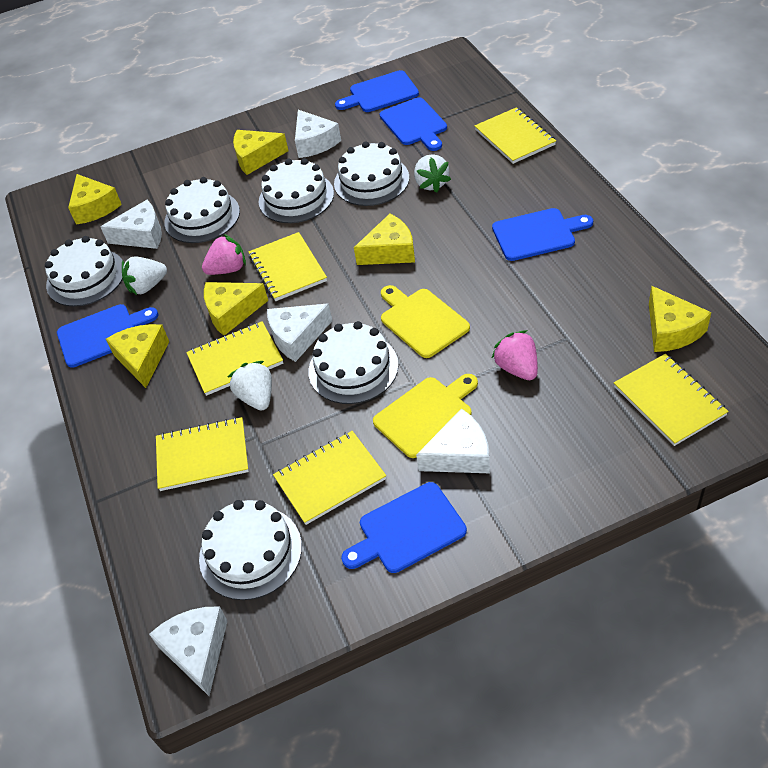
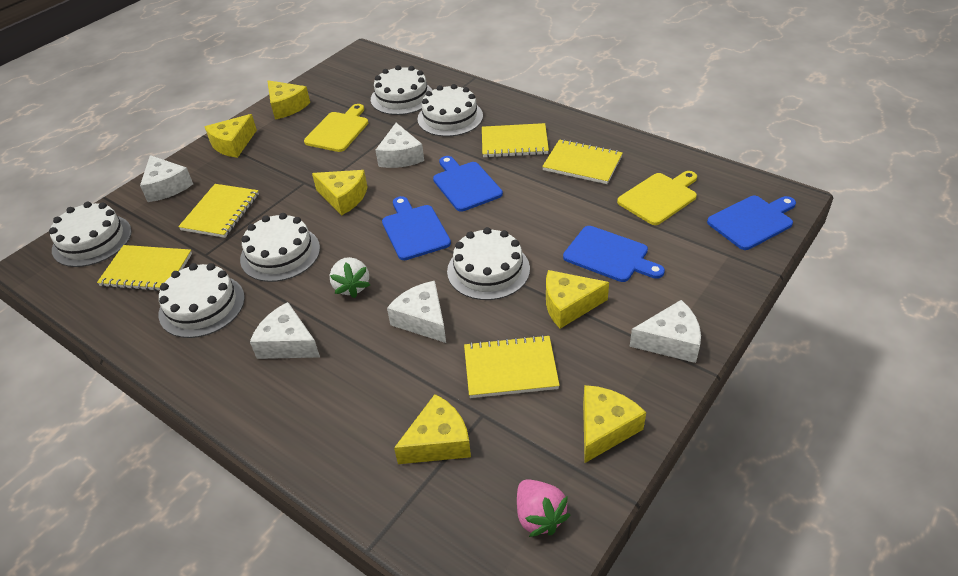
blue cutting board: [57,304,159,368] [335,70,419,112] [341,482,467,573] [380,97,447,151] [492,208,593,261] = 5 -> [382,196,451,260] [433,156,503,211] [563,226,665,282] [707,196,796,250] = 4
pink strawberry: [202,234,246,275] [492,330,538,380] = 2 -> [517,479,570,537] = 1
white strawberry: [122,257,167,295] [228,361,272,411] [414,154,451,193] = 3 -> [330,257,370,298] = 1
yellow notebook: [156,417,249,491] [186,321,283,396] [248,232,327,301] [273,431,386,525] [475,107,556,164] [614,354,729,446] = 6 -> [97,245,192,291] [178,184,259,238] [464,335,560,398] [482,123,549,158] [542,139,623,184] = 5

